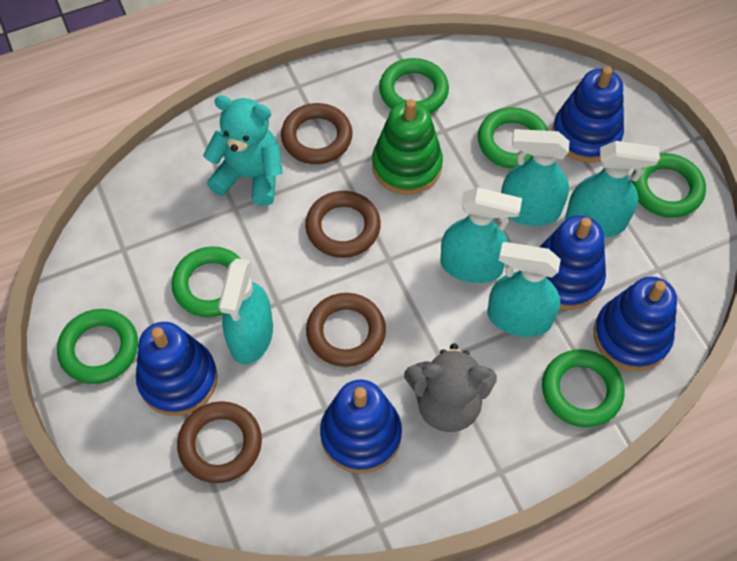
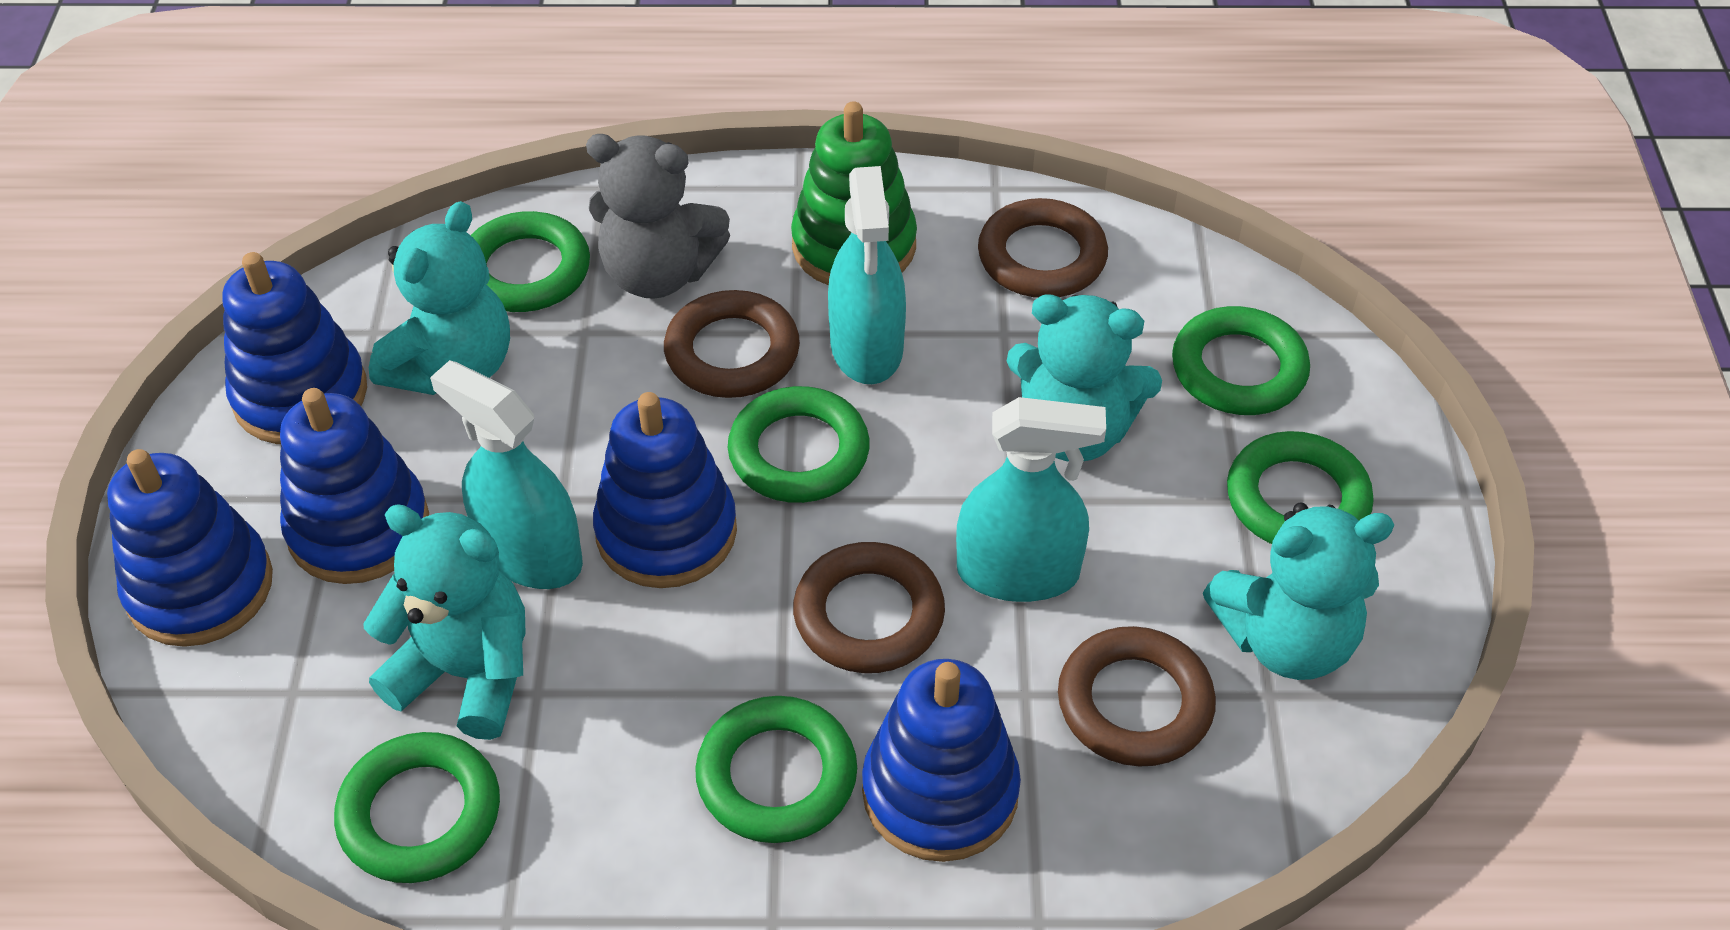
turquoise spray bottle: [218,258,273,364] [441,187,522,283] [487,242,561,337] [501,129,569,226] [565,141,660,238] = 5 -> [430,360,583,589] [828,166,906,384] [956,397,1106,602] = 3
turquoise teddy bear: [203,95,283,206] = 1 -> [363,504,525,740] [369,201,510,395] [1007,294,1162,461] [1203,503,1394,680] = 4

